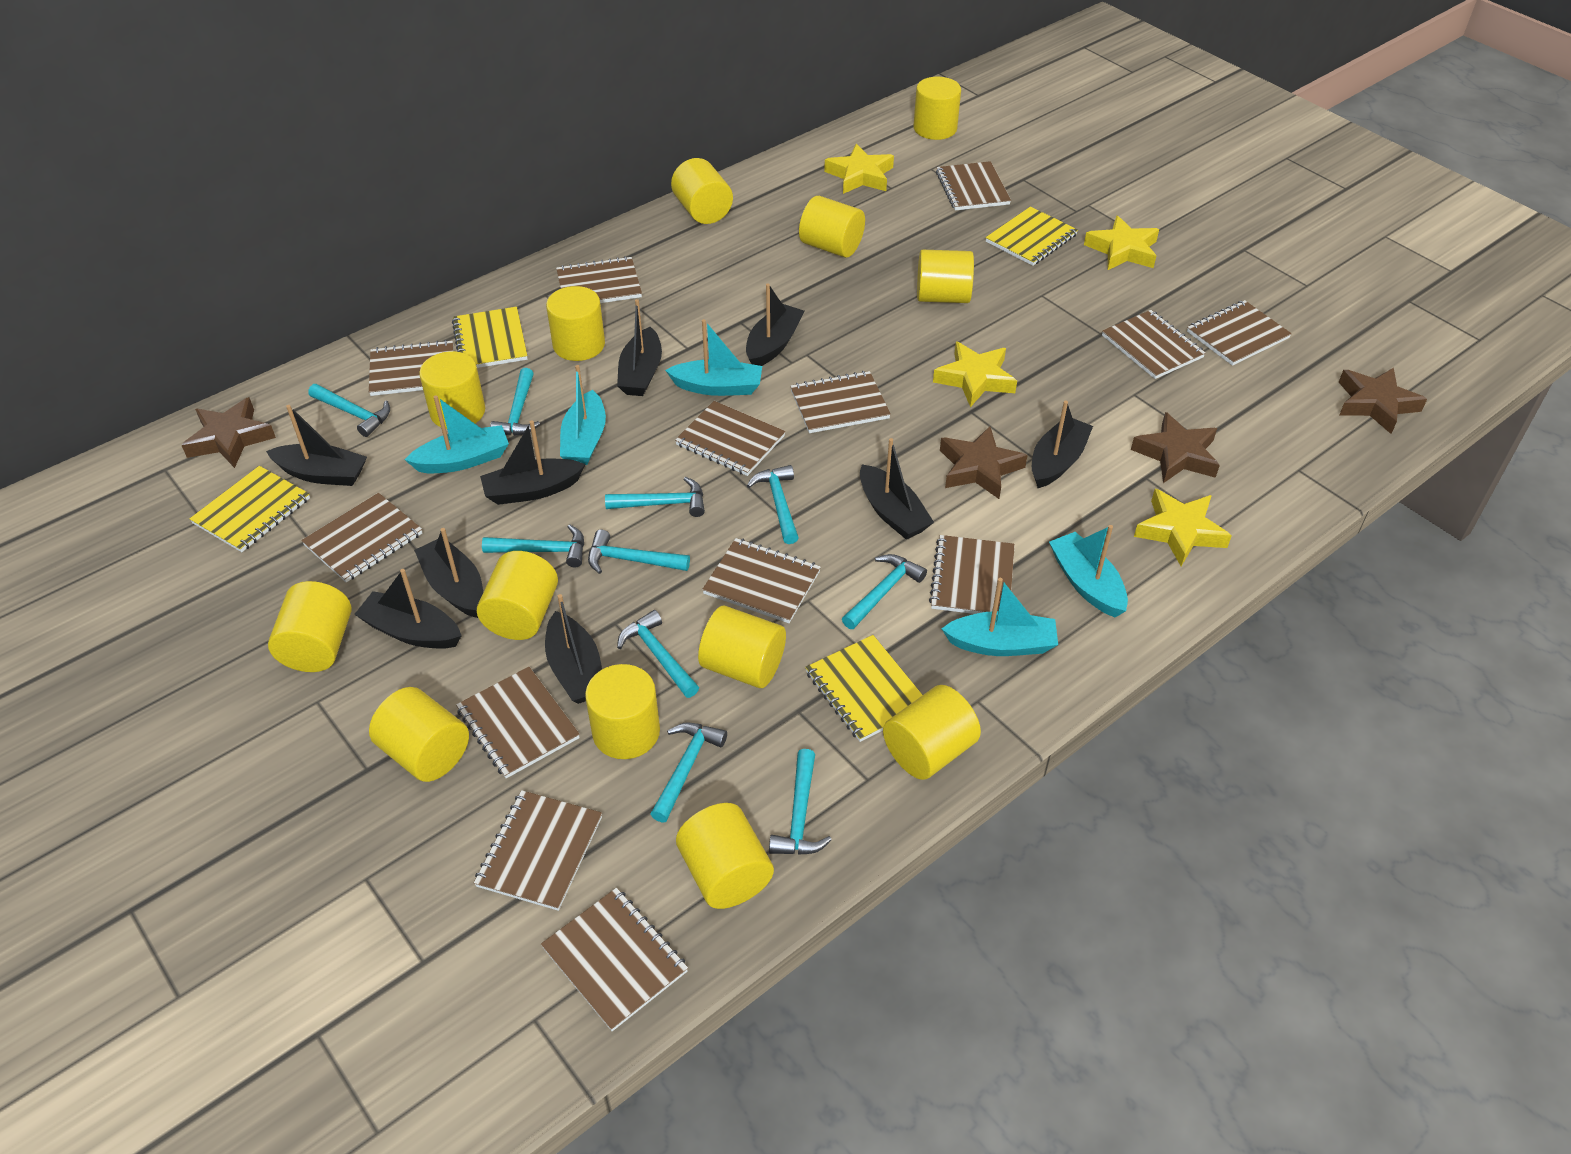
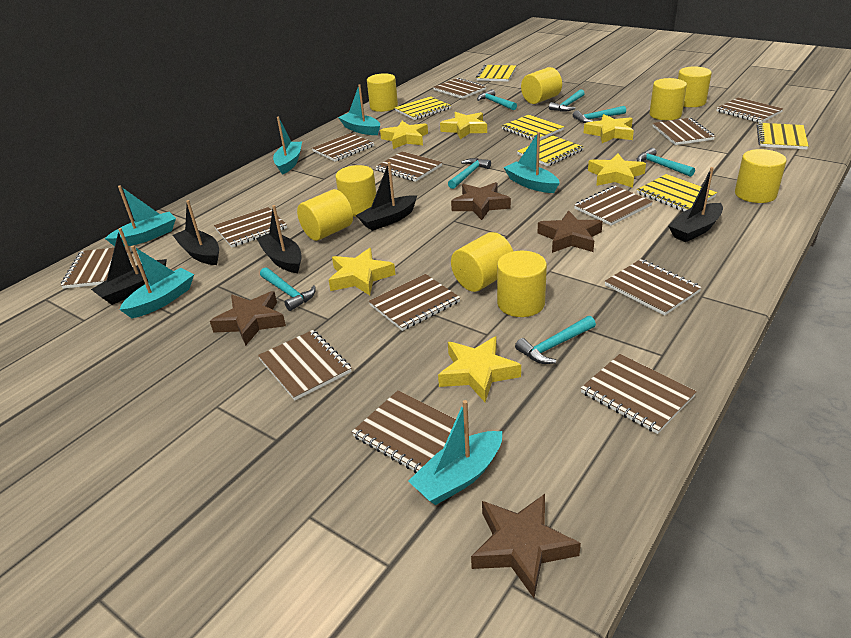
black boat: [266,405,367,486] [354,569,461,649] [414,528,483,618] [480,420,585,505] [545,594,602,704] [617,299,662,396] [746,283,804,366] [860,438,934,540] [1032,401,1093,488] = 9 -> [91,228,167,305] [173,200,219,265] [256,205,302,273] [356,162,417,231] [668,167,723,242] = 5
turquoise boat: [405,396,509,473] [560,365,606,465] [665,319,762,396] [942,578,1058,656] [1049,525,1128,618] = 5 -> [105,185,176,247] [119,245,194,318] [273,117,302,175] [338,84,380,135] [408,400,502,505] [503,132,560,193] = 6
turquoise hammer: [308,384,390,437] [482,524,584,567] [490,368,540,436] [588,529,690,574] [605,477,705,517] [617,610,699,698] [651,722,727,823] [747,465,799,544] [769,749,832,855] [842,554,927,629] = 10 -> [260,267,316,311] [448,158,491,189] [477,89,517,110] [515,316,596,364] [549,89,585,112] [573,106,626,123] [637,148,695,177] = 7
yellow cylinder: [268,581,351,672] [369,687,469,782] [419,351,485,429] [477,551,558,640] [546,286,605,361] [585,664,660,759] [671,158,733,224] [676,803,774,909] [698,606,786,688] [799,196,865,258] [883,685,981,780] [913,77,961,140] [917,250,974,303] = 13 -> [297,189,353,241] [335,165,376,217] [367,73,398,112] [451,232,513,292] [497,251,547,317] [521,67,562,104] [649,78,687,120] [678,66,712,107] [735,149,787,203] = 9
yellow notebook: [189,466,310,552] [452,307,528,368] [805,635,922,742] [986,206,1078,266] = 4 -> [394,96,451,120] [476,65,516,82] [502,115,564,140] [517,136,584,166] [637,174,717,212] [757,123,809,150] = 6
yellow star: [824,144,894,194] [933,342,1017,407] [1084,215,1159,270] [1134,489,1232,566] = 4 -> [329,248,396,295] [380,121,428,149] [438,336,521,402] [440,112,487,139] [584,114,634,143] [588,154,646,188] = 6

